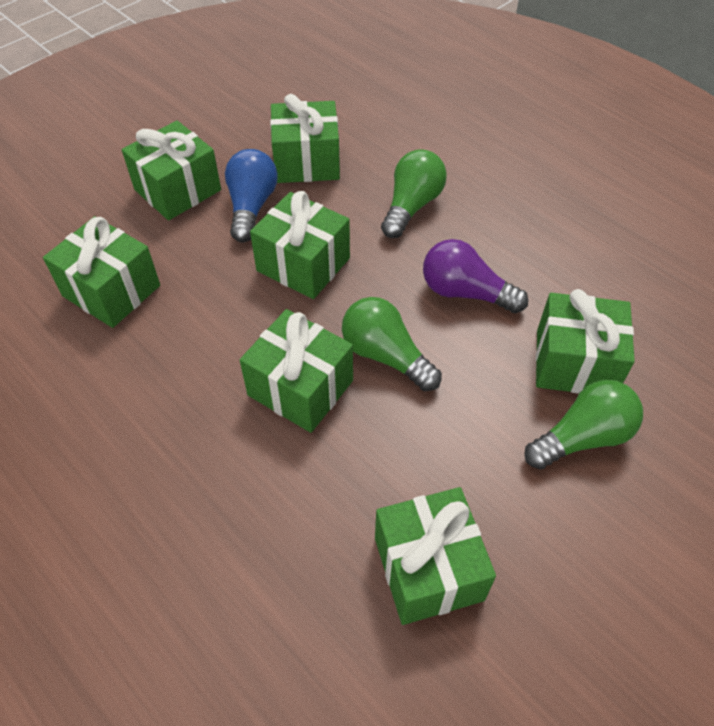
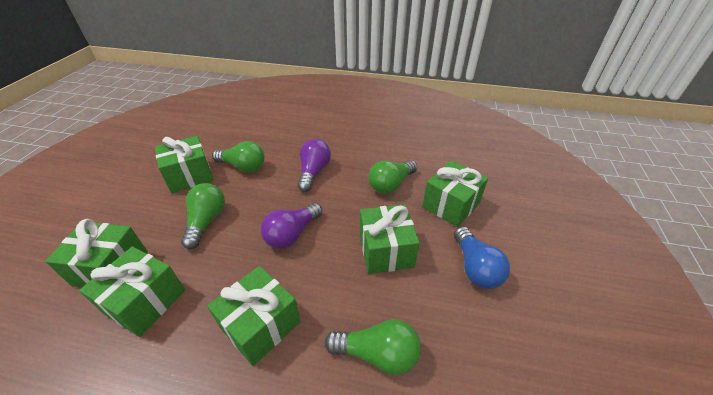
green gift: [43,216,160,328] [122,120,221,220] [240,309,353,433] [250,191,350,299] [270,94,340,183] [375,487,496,625] [536,289,635,394] = 7 -> [45,219,148,287] [79,246,185,337] [155,136,214,193] [207,266,301,366] [360,204,420,274] [422,161,488,227] = 6
green light bulb: [342,297,442,391] [381,149,447,238] [524,380,643,469] = 3 -> [181,183,225,249] [212,141,265,172] [325,319,421,375] [368,160,418,194] = 4
purple light bulb: [423,239,528,313] = 1 -> [261,203,323,249] [298,139,331,192] = 2

